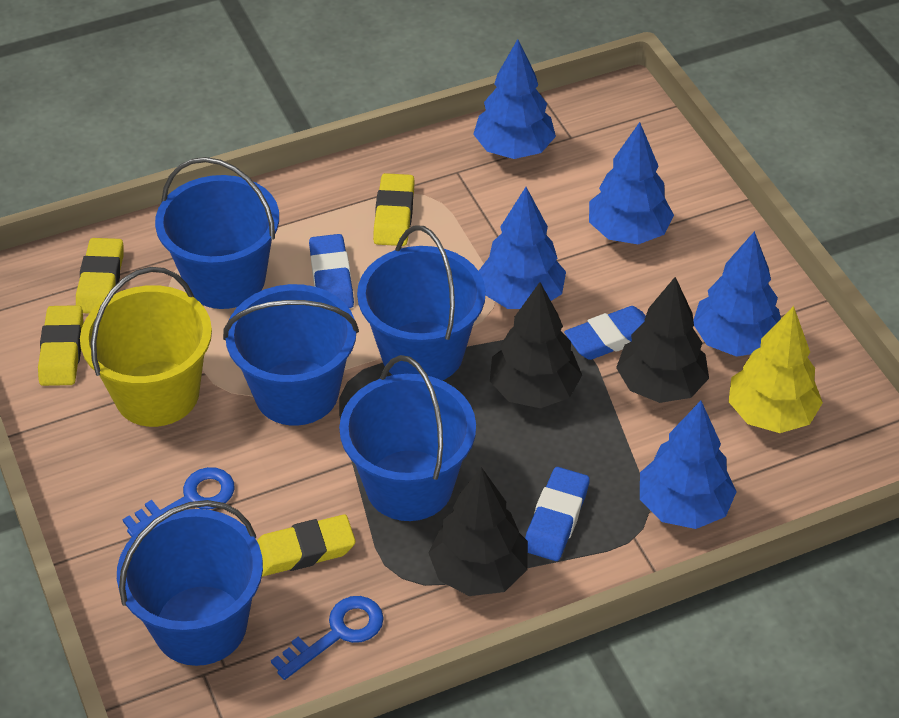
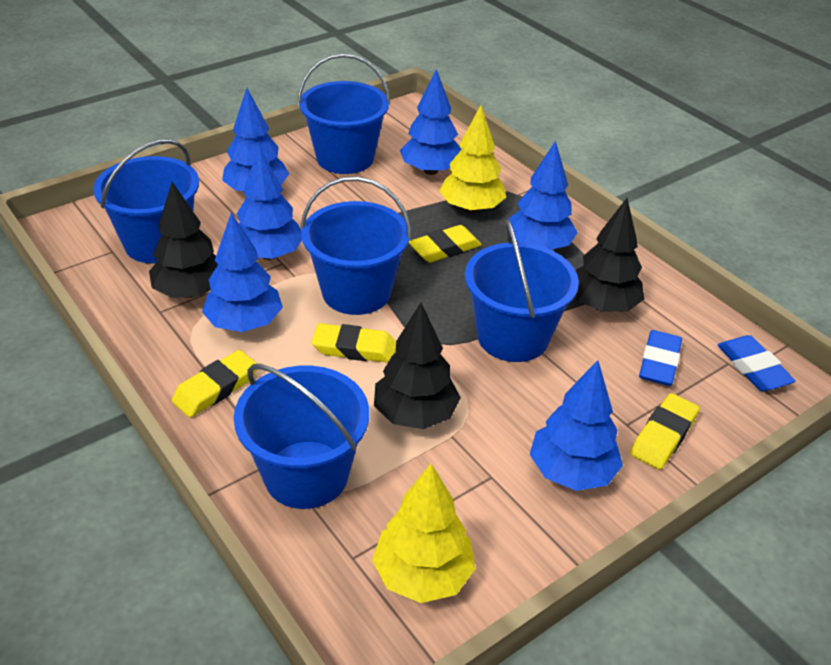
blue eraser: [309,234,354,308] [525,467,590,561] [564,306,646,360] = 3 -> [639,330,682,386] [718,335,796,391] = 2
blue key: [123,467,235,537] [271,596,384,680] = 2 -> none = 0
blue tree: [473,39,556,159] [479,187,566,309] [589,122,674,244] [640,401,737,529] [693,231,781,357] = 5 -> [202,212,283,332] [222,88,289,191] [237,147,302,260] [400,69,462,175] [509,141,578,250] [530,360,623,491] = 6
yellow bucket: [80,267,212,427] = 1 -> none = 0
yellow tree: [729,306,823,433] = 1 -> [372,464,476,603] [439,105,507,213] = 2

